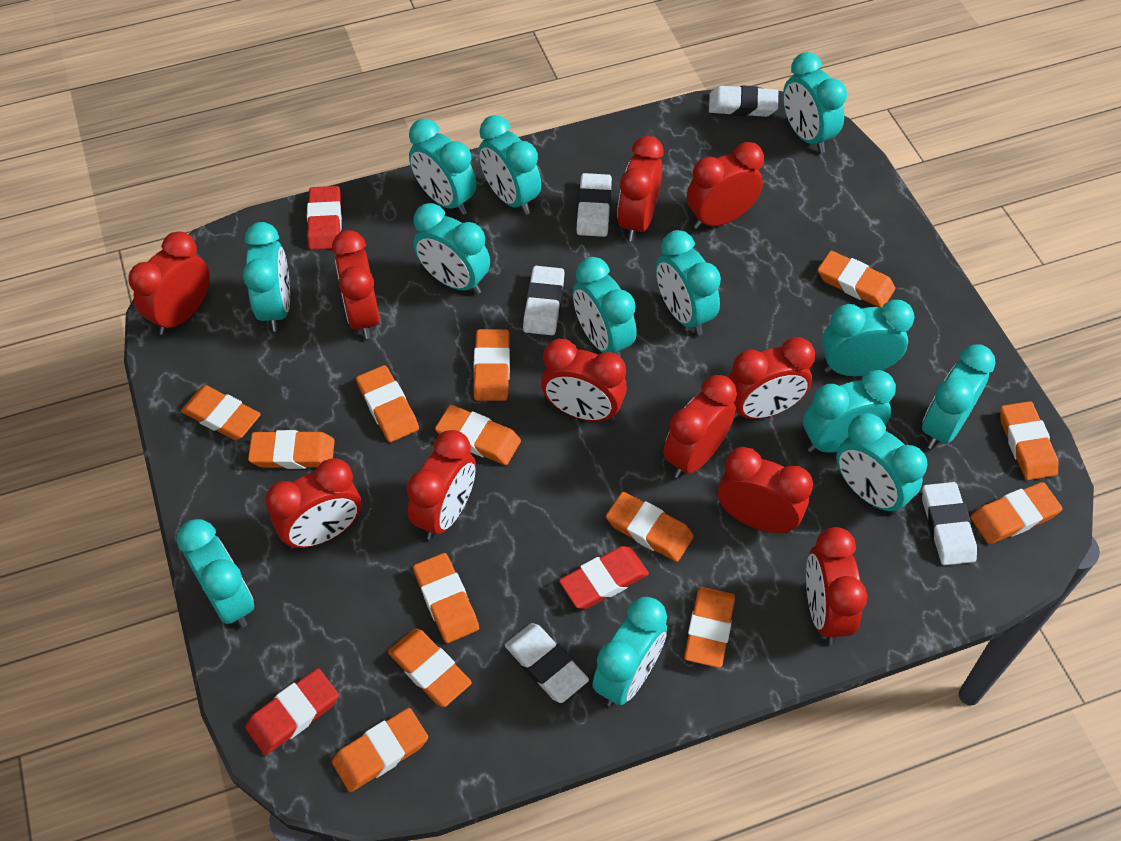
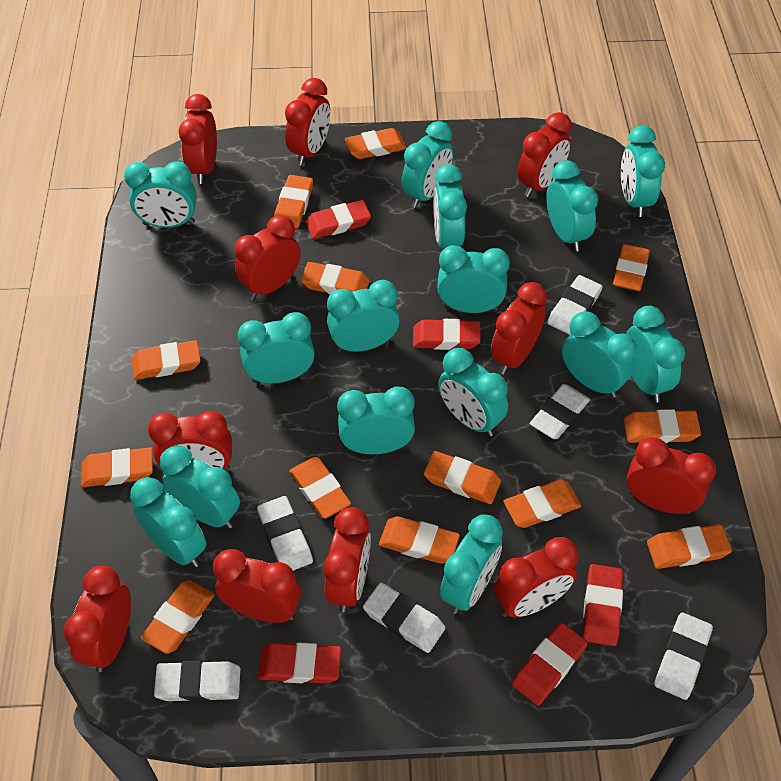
red eraser: [245,668,339,755] [307,186,342,250] [559,546,649,609] = 3 -> [258,642,341,684] [306,200,371,239] [413,319,481,350] [512,622,588,706] [583,564,623,646] = 5
turquoise clock: [177,519,254,628] [243,222,290,332] [409,119,477,215] [413,203,490,295] [479,115,541,215] [573,257,637,358] [592,597,667,707] [656,230,721,335] [783,52,847,153] [803,370,896,453] [822,300,914,376] [836,413,927,515] [922,344,995,449] = 13 -> [124,161,197,228] [130,477,206,567] [160,446,240,529] [238,312,315,383] [327,280,400,352] [337,386,415,454] [402,121,453,208] [433,164,467,248] [437,245,510,313] [438,348,508,437] [440,514,503,614] [546,160,598,252] [562,311,637,398] [621,126,665,217] [626,306,685,403] = 15
white eraser: [505,623,589,703] [523,266,565,335] [576,173,612,237] [709,85,778,117] [922,482,977,566] = 5 -> [154,661,240,702] [257,496,313,571] [363,583,445,653] [530,384,590,439] [547,275,602,335] [654,612,713,700] = 6

